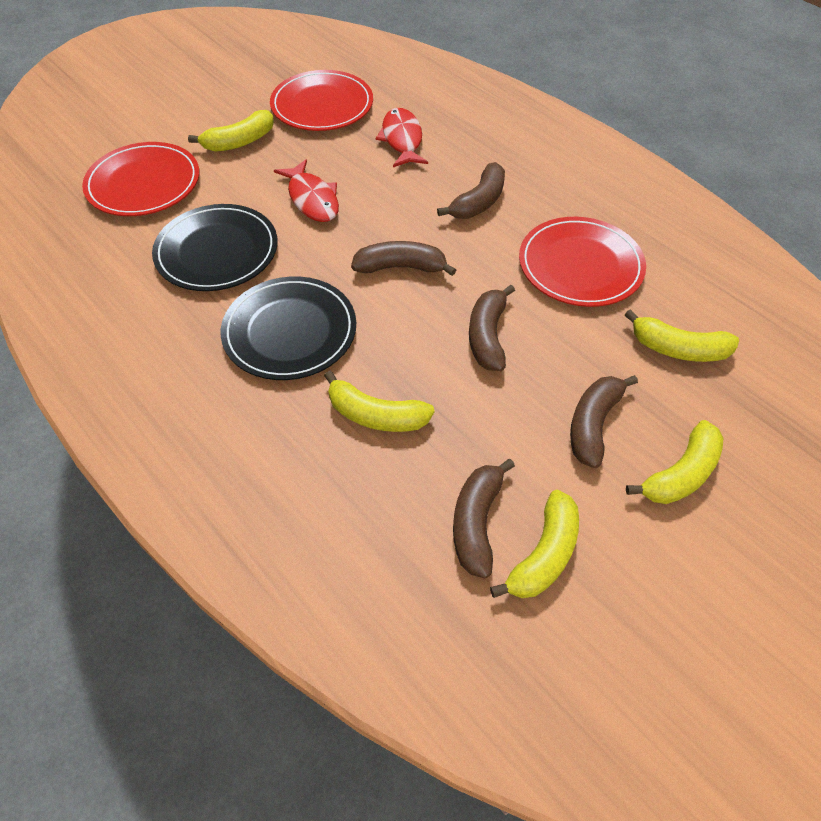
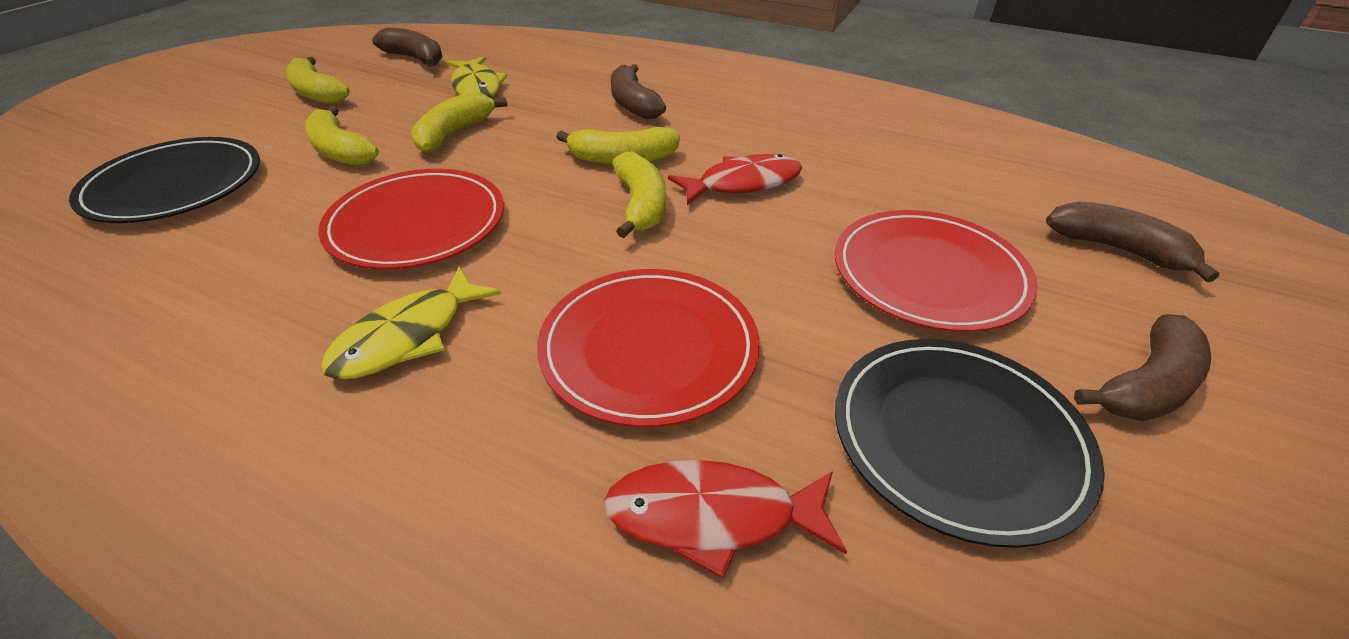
brown banana: [351,241,456,276] [437,162,505,219] [453,459,515,579] [469,285,515,371] [570,375,638,468] = 5 -> [372,28,443,67] [611,64,666,119] [1046,202,1219,282] [1074,314,1211,421] = 4
yellow fish: none = 0 -> [321,266,502,380] [447,56,508,98] = 2

